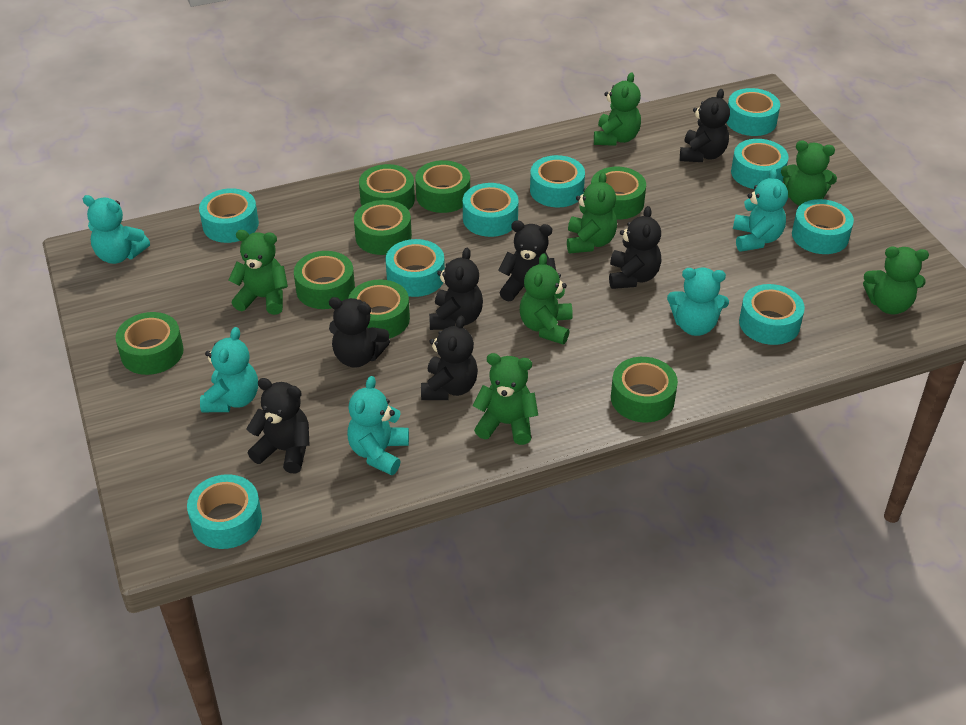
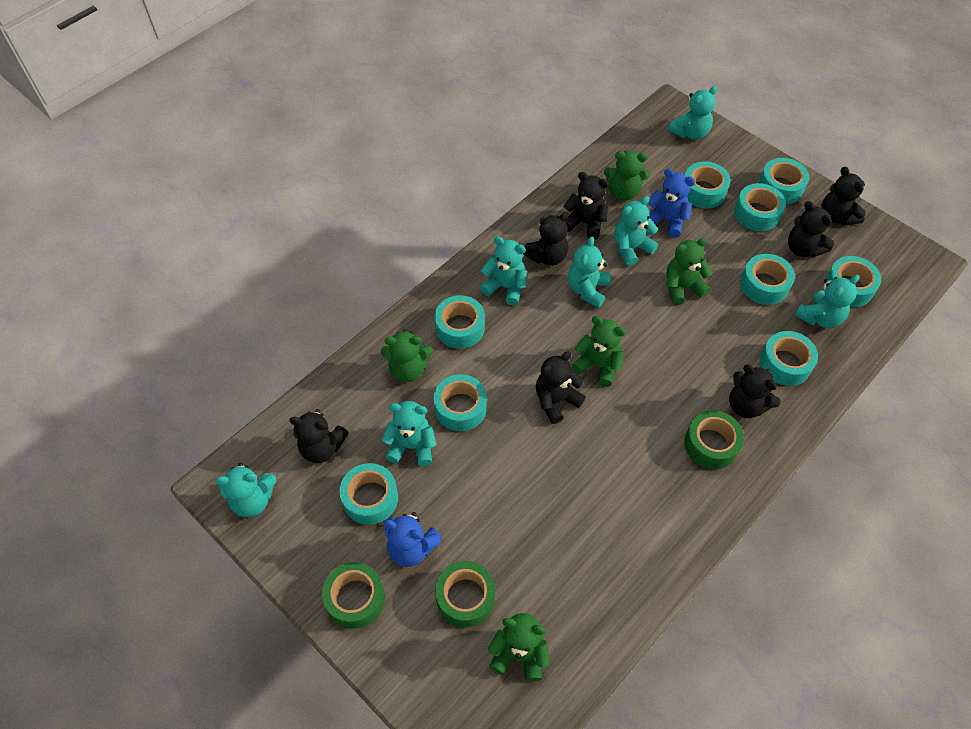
blue teddy bear: none = 0 -> [384,512,442,567] [648,169,695,237] = 2
green tape: [116,312,184,375] [294,251,355,309] [348,280,410,339] [354,200,412,255] [359,164,415,210] [415,160,470,213] [591,167,646,219] [611,357,678,422] = 8 -> [322,562,385,629] [435,561,495,627] [684,410,744,469] = 3
green teddy bear: [228,230,288,315] [473,353,538,445] [520,253,573,345] [567,172,617,253] [594,72,641,146] [781,141,837,206] [863,246,929,314] = 7 -> [381,329,433,382] [488,613,550,681] [571,316,626,387] [604,150,649,201] [666,238,712,305] = 5
turquoise teddy bear: [83,195,150,264] [200,327,258,412] [347,376,409,475] [667,268,729,336] [733,168,788,251] = 5 -> [215,462,276,517] [382,401,437,466] [480,236,527,306] [568,237,610,308] [614,196,658,266] [668,86,717,140] [795,275,859,328] = 7

